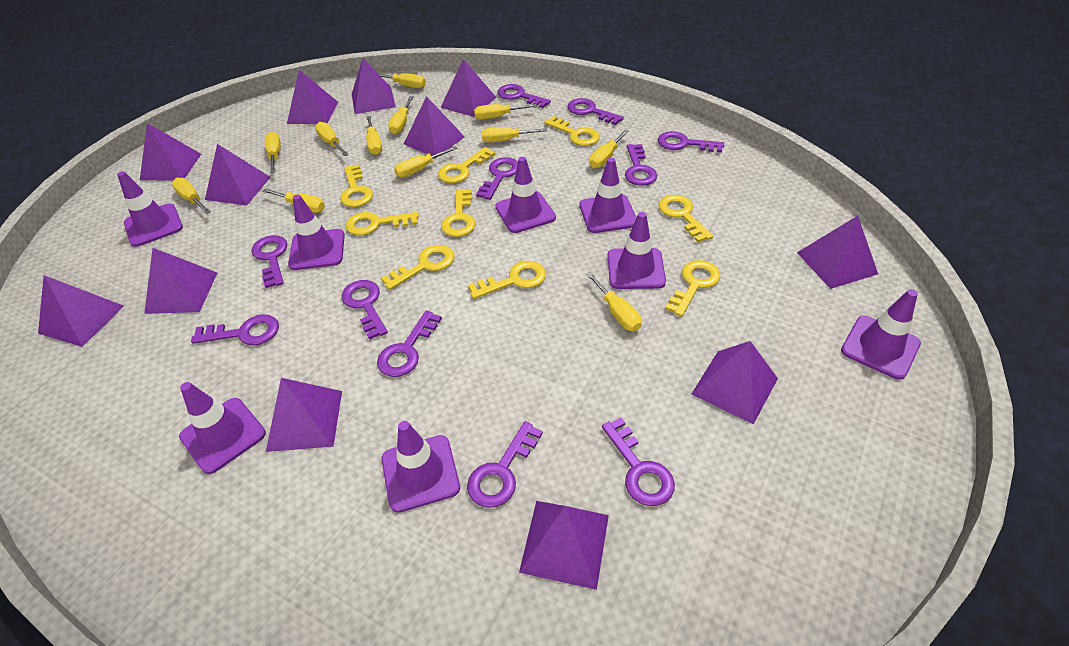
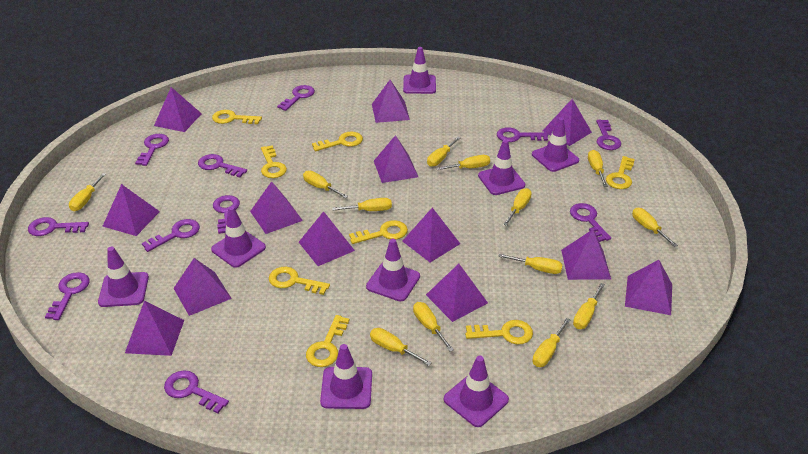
purple pyramid: [38,275,124,347] [140,123,201,180] [144,248,217,314] [205,144,271,206] [266,378,342,452] [287,70,338,124] [352,58,396,114] [404,96,465,158] [440,59,496,117] [519,501,609,590] [692,341,778,425] [797,216,878,289] = 12 -> [103,184,160,236] [125,301,184,356] [154,87,202,132] [173,258,232,316] [250,181,303,234] [299,211,355,266] [372,80,410,123] [374,135,418,183] [402,208,460,262] [426,264,488,322] [542,99,592,146] [561,229,611,280] [625,260,672,315] = 13
yellow key: [340,164,373,207] [346,212,419,236] [381,245,455,290] [438,147,495,183] [441,189,475,237] [468,261,546,299] [544,116,600,146] [659,195,713,242] [665,260,720,317] = 9 -> [212,110,262,124] [261,146,287,178] [269,267,330,295] [306,315,350,367] [312,131,363,151] [349,220,408,244] [465,320,533,345] [606,156,635,189] = 8
yellow screwdriver: [172,178,211,214] [263,188,325,213] [265,132,281,173] [315,122,349,156] [366,116,382,155] [379,73,426,88] [388,96,414,134] [394,146,457,177] [474,104,537,120] [481,127,547,143] [586,272,642,331] [589,130,629,168] = 12 -> [69,173,106,211] [303,171,348,198] [332,198,392,211] [370,328,432,366] [413,302,454,352] [427,137,461,167] [436,155,490,170] [498,254,563,274] [503,188,532,226] [533,318,570,367] [573,283,605,329] [588,150,608,187] [632,208,678,247] = 13

